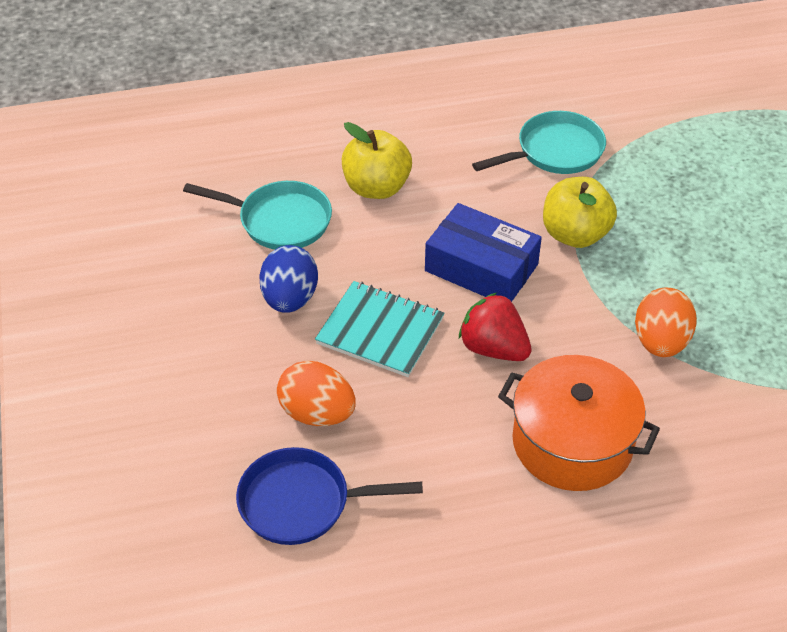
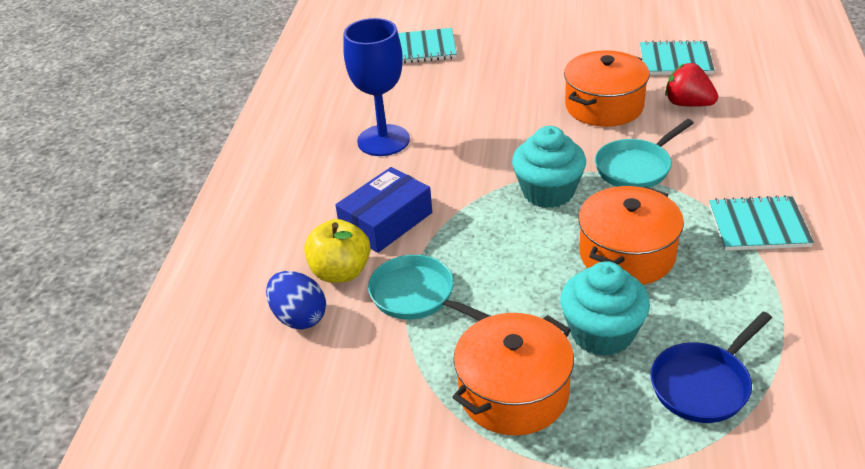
blue goblet: none = 0 -> [343,18,410,156] = 1
orange egg: [277,361,356,426] [635,287,697,357] = 2 -> none = 0
orange pot: [498,355,660,491] = 1 -> [453,313,574,435] [564,50,650,127] [578,186,684,285] = 3
turquoise cupcake: none = 0 -> [512,126,586,208] [560,261,650,356] = 2
turquoise notebook: [315,281,444,377] = 1 -> [398,28,457,64] [640,40,715,75] [709,195,814,251] = 3
yellow apple: [342,122,412,199] [543,177,617,248] = 2 -> [304,219,370,283] = 1

